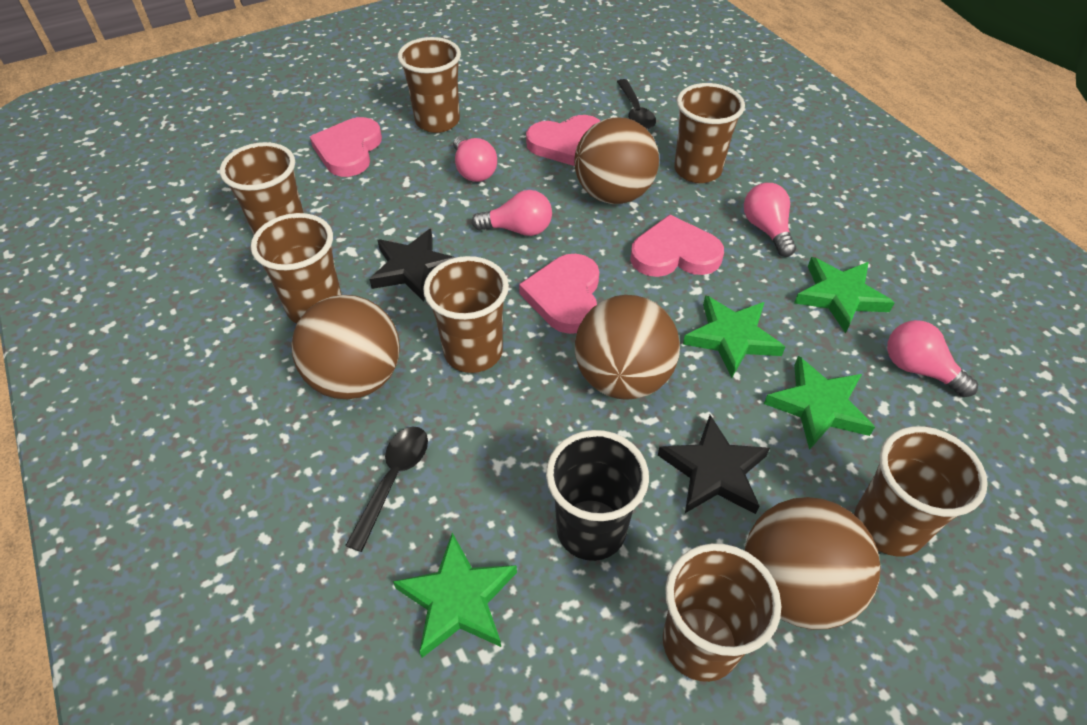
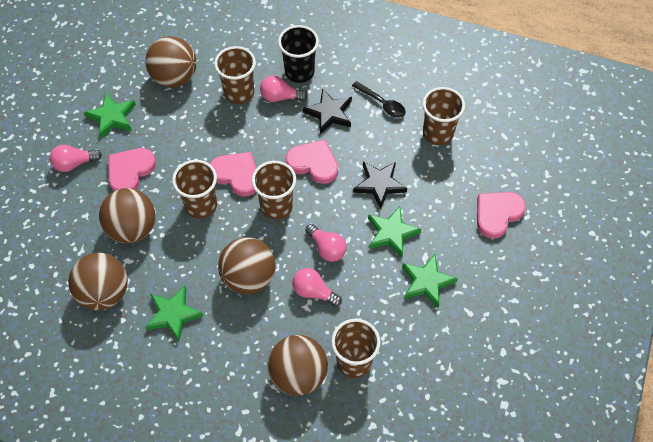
black spoon: [345,427,428,552] [617,79,656,130] = 2 -> [352,81,406,118] = 1
brown ball: [291,295,400,399] [574,117,659,204] [575,295,680,400] [745,497,881,630] = 4 -> [68,253,128,310] [99,188,156,244] [145,36,196,87] [218,237,275,294] [267,335,328,396] = 5
brown cup: [220,142,304,235] [251,213,342,323] [398,37,461,133] [423,256,509,373] [663,543,781,682] [674,83,745,183] [854,426,988,556] = 7 -> [172,160,217,219] [214,46,256,104] [252,161,296,219] [331,319,381,378] [423,87,465,145] = 5

